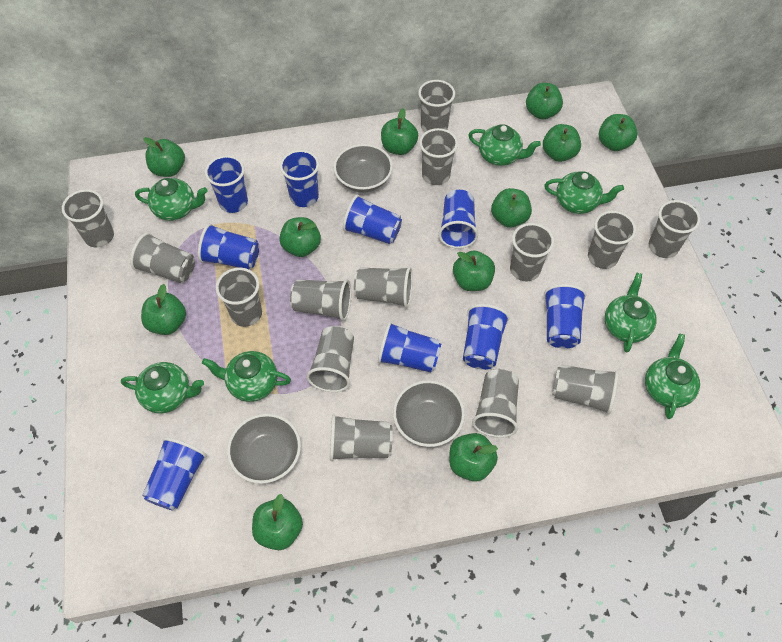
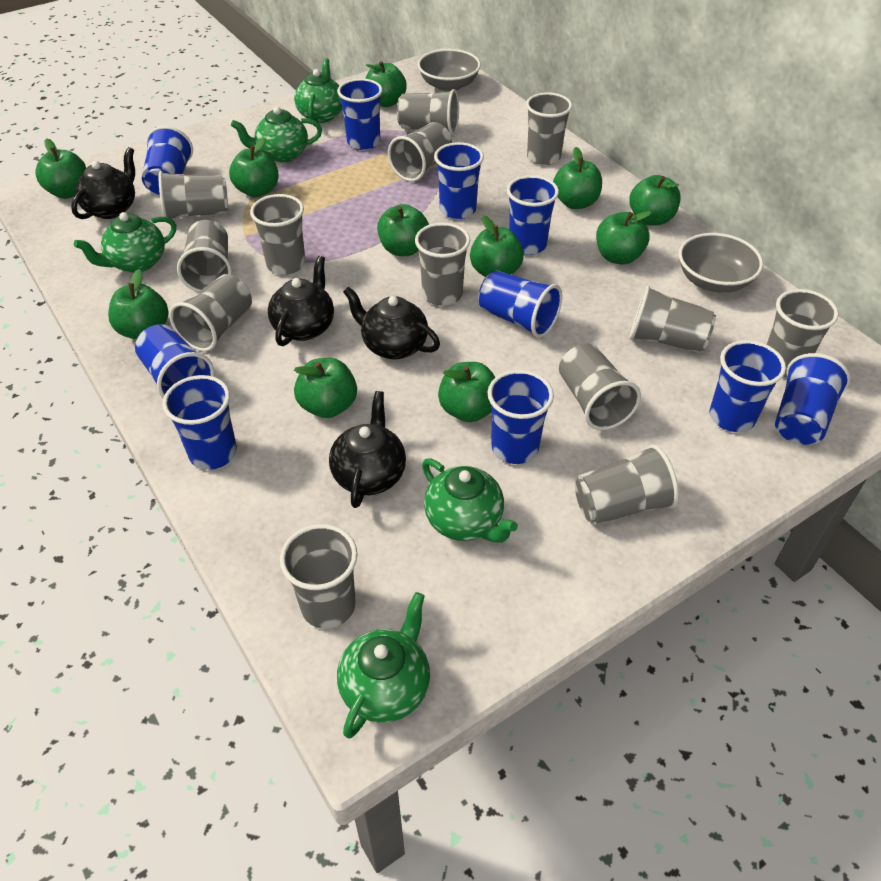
black teapot: none = 0 -> [71,147,135,219] [268,256,334,346] [329,391,406,508] [343,287,440,359] = 4
blue cup: [143,437,207,511] [198,224,259,270] [205,155,248,213] [280,150,319,207] [343,195,402,244] [378,322,441,372] [438,190,478,249] [463,304,510,370] [544,284,586,349] = 9 -> [135,324,214,398] [142,126,193,195] [162,375,237,470] [337,78,383,150] [434,142,484,219] [478,270,562,338] [488,370,554,464] [507,175,559,255] [709,340,786,432] [775,353,851,445] = 10
green teapot: [121,362,204,413] [135,178,208,221] [202,351,291,402] [468,124,541,166] [544,171,624,214] [605,273,657,352] [645,334,700,419] = 7 -> [74,212,176,273] [231,107,322,162] [294,58,342,123] [337,592,430,739] [422,458,518,543] = 5
grey bowl: [227,413,301,484] [334,144,393,193] [393,380,465,447] = 3 -> [418,49,481,92] [679,233,763,293] = 2
grey cup: [62,189,114,247] [130,233,195,283] [216,268,262,327] [290,279,351,321] [306,326,354,392] [330,414,393,461] [354,267,413,308] [418,80,455,132] [419,128,458,185] [472,369,519,438] [510,223,554,281] [552,365,619,415] [588,211,636,269] [649,200,700,258] = 14 -> [158,171,228,219] [169,274,252,352] [177,220,232,292] [250,194,306,275] [280,524,358,629] [388,122,452,182] [397,89,459,135] [415,223,470,306] [526,92,572,165] [559,343,641,430] [575,445,679,525] [629,285,716,353] [767,289,839,377] = 13

